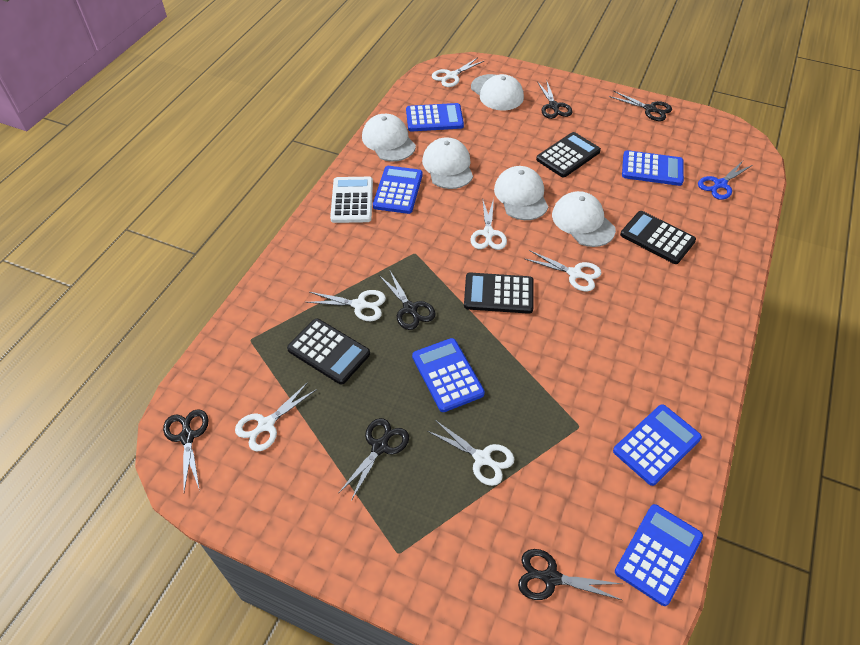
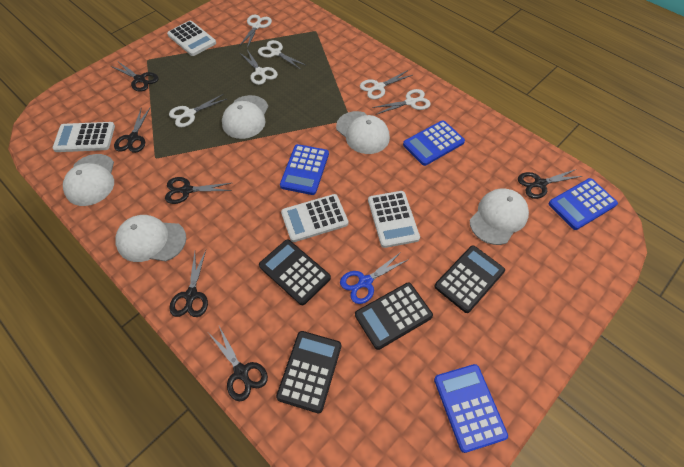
blue calculator: [373,166,423,214] [406,103,464,131] [412,338,485,412] [613,404,702,486] [615,504,703,606] [622,150,684,186] = 6 -> [280,144,329,195] [403,120,465,166] [434,364,508,453] [548,178,618,230] = 4
white calculator: [330,177,373,223] = 1 -> [52,122,115,152] [167,21,216,56] [281,194,348,242] [368,191,420,248] = 4

